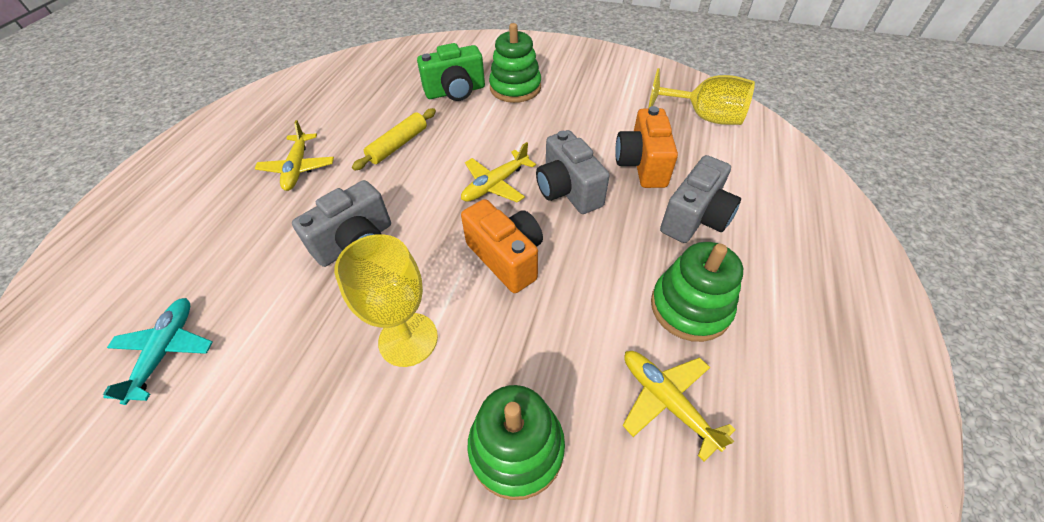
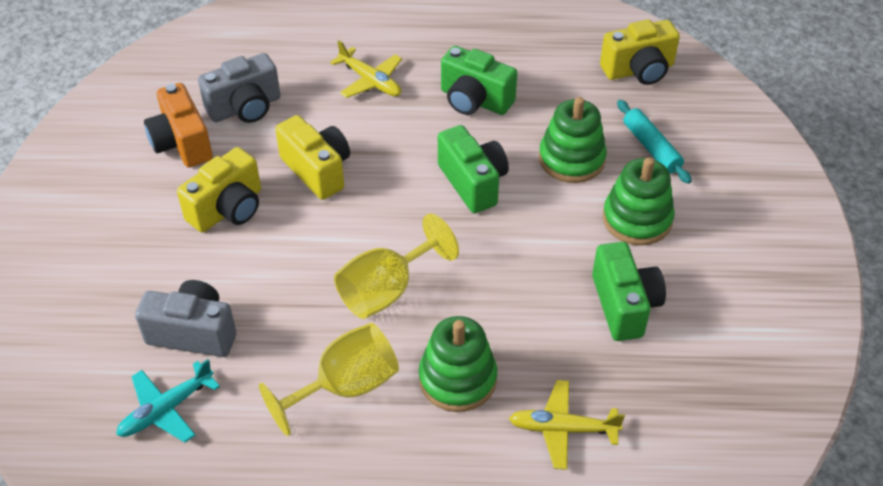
green camera: [417,43,485,101] = 1 -> [438,125,509,213] [441,46,517,115] [592,242,666,341] = 3
grey camera: [292,180,391,267] [536,130,610,214] [660,155,741,243] = 3 -> [135,280,236,357] [198,53,281,123] = 2
orange camera: [461,199,543,293] [615,106,678,188] = 2 -> [144,83,213,167] = 1
turquoise rolling pin: none = 0 -> [617,100,692,184] = 1
yellow camera: none = 0 -> [177,147,261,233] [275,115,350,200] [600,20,680,85] = 3
yellow plane: [255,120,334,191] [461,142,536,203] [622,351,735,461] = 3 -> [330,40,402,98] [509,380,625,470] = 2
yellow rolling pin: [352,108,436,171] = 1 -> none = 0

